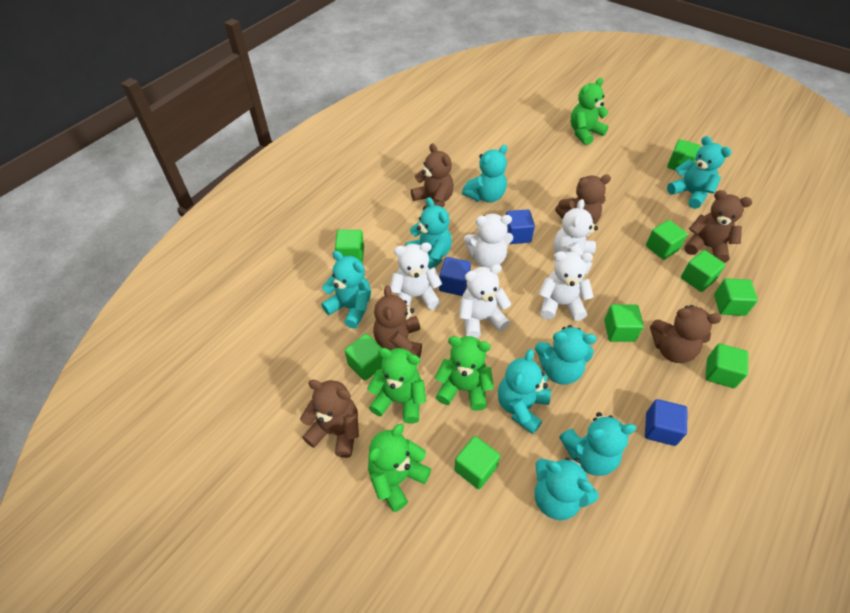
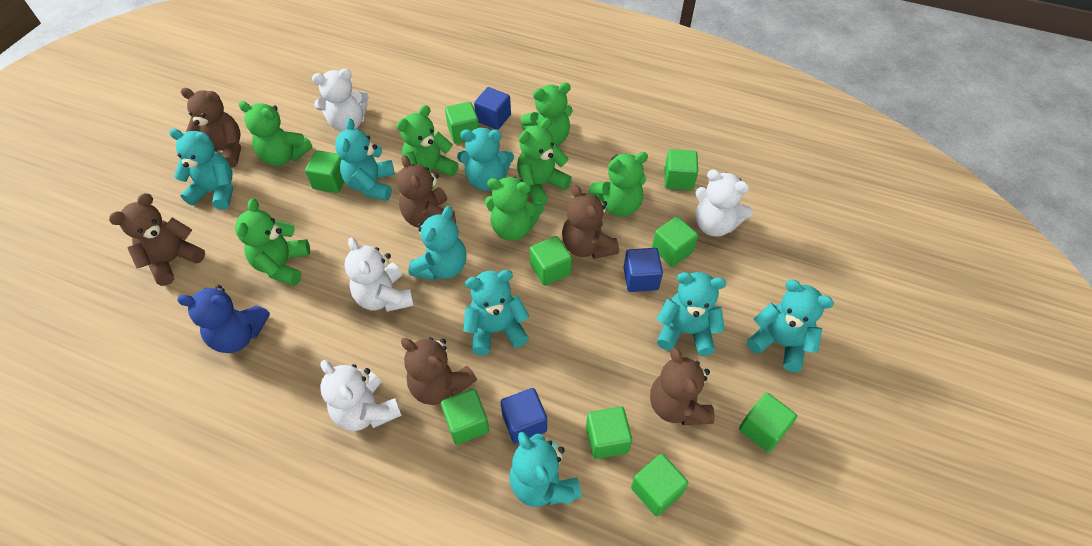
blue teddy bear: none = 0 -> [177,285,270,353] = 1
green teddy bear: [367,348,426,424] [368,424,431,512] [434,336,494,411] [571,78,609,145] = 4 -> [235,199,310,286] [238,101,312,166] [397,105,459,191] [485,177,544,241] [517,118,572,205] [521,83,573,146] [588,152,648,217] = 7
white teddy bear: [390,242,442,310] [459,264,511,338] [464,214,513,268] [539,251,594,321] [553,199,598,275] = 5 -> [312,69,369,132] [320,360,402,431] [344,238,414,312] [695,169,753,236] = 4

